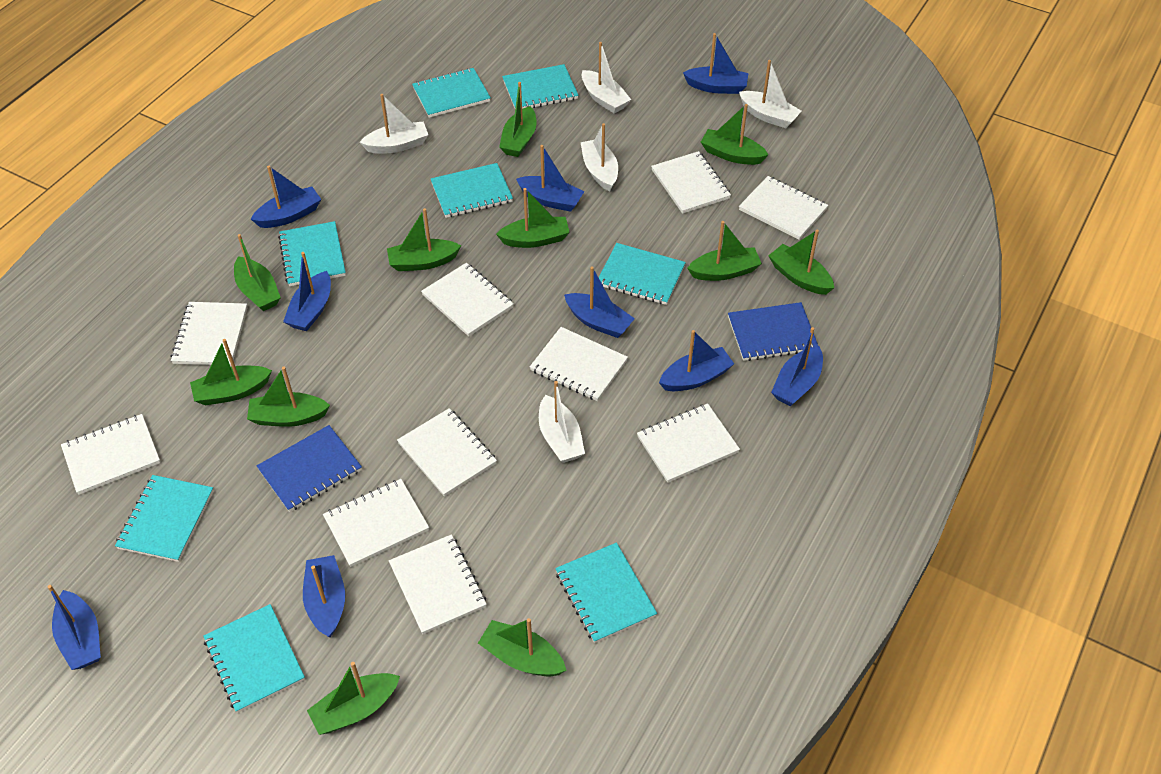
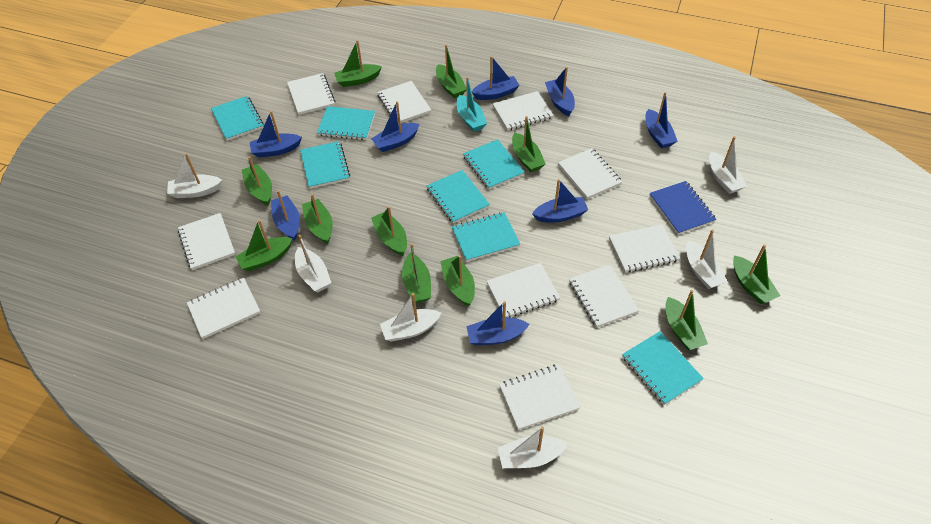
blue boat: [47,585,101,670] [251,166,321,228] [283,252,331,331] [303,555,345,637] [516,145,584,212] [564,266,635,338] [659,330,734,391] [683,33,748,94] [771,327,823,406] = 9 -> [250,111,302,157] [271,190,300,241] [371,101,420,152] [466,301,530,345] [472,56,520,100] [532,179,588,223] [545,67,575,116] [646,92,678,148] = 8
blue notebook: [257,425,362,512] [728,302,818,361] = 2 -> [649,181,716,235] = 1
turquoise boat: none = 0 -> [457,77,487,132] = 1
turquoise notebook: [115,475,214,562] [203,604,305,713] [278,221,346,286] [412,68,491,118] [431,163,513,218] [502,64,579,109] [555,543,657,643] [599,243,686,305] = 8 -> [211,96,264,141] [300,141,350,189] [317,106,375,140] [426,170,490,223] [452,212,520,262] [463,139,525,189] [622,331,704,405] = 7
white boat: [360,94,428,154] [539,381,585,463] [580,123,618,192] [582,42,631,114] [739,60,802,128] = 5 -> [167,153,222,198] [295,235,331,292] [380,293,441,342] [498,426,568,468] [686,229,727,289] [709,136,747,194] = 6

